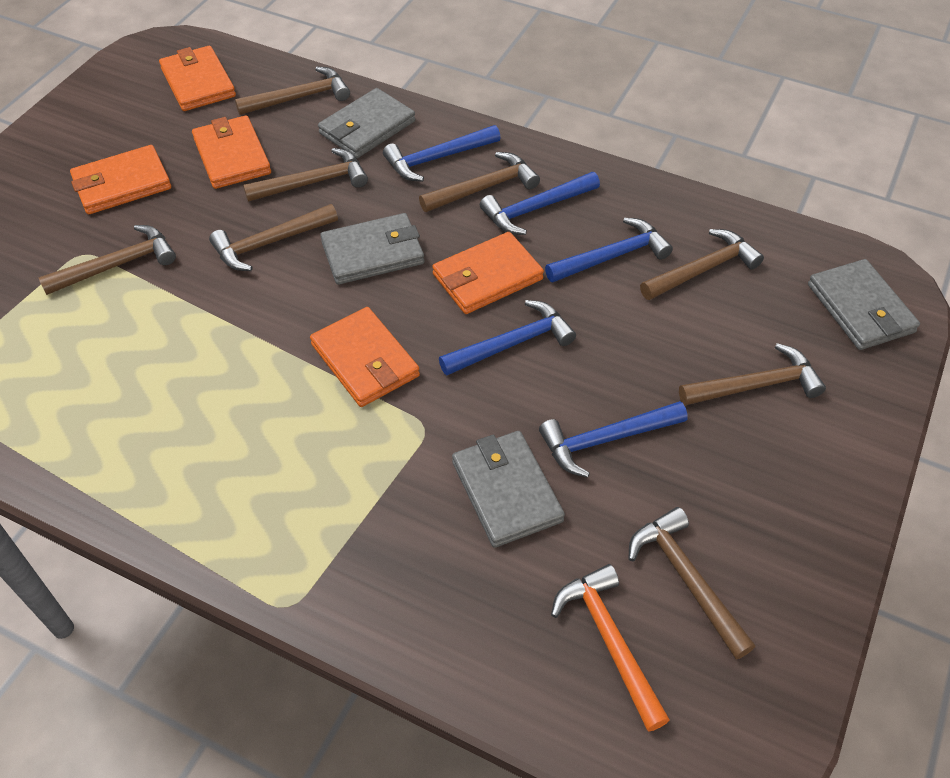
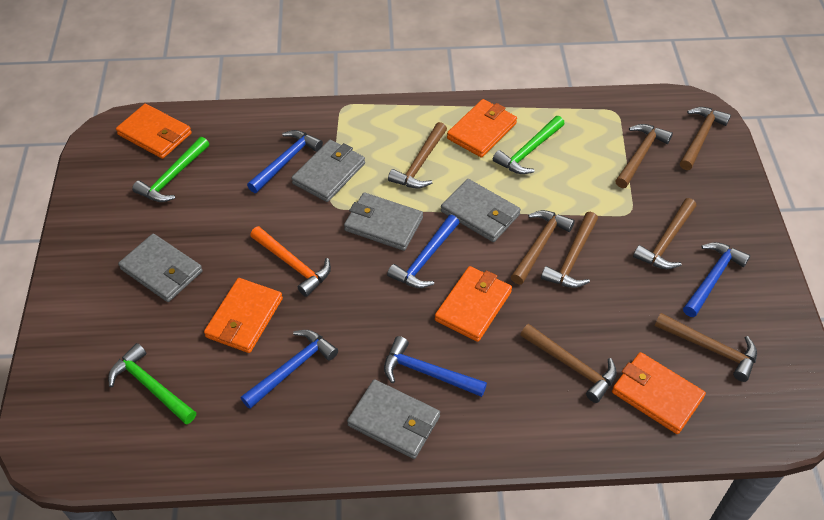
green hammer: none = 0 -> [108,343,196,424] [132,137,209,202] [493,116,565,174] = 3
grey wallet: [318,88,415,158] [320,213,424,285] [452,431,565,548] [808,259,920,350] = 4 -> [118,234,203,302] [291,140,365,202] [344,193,423,251] [347,379,440,459] [441,179,521,242] = 5

